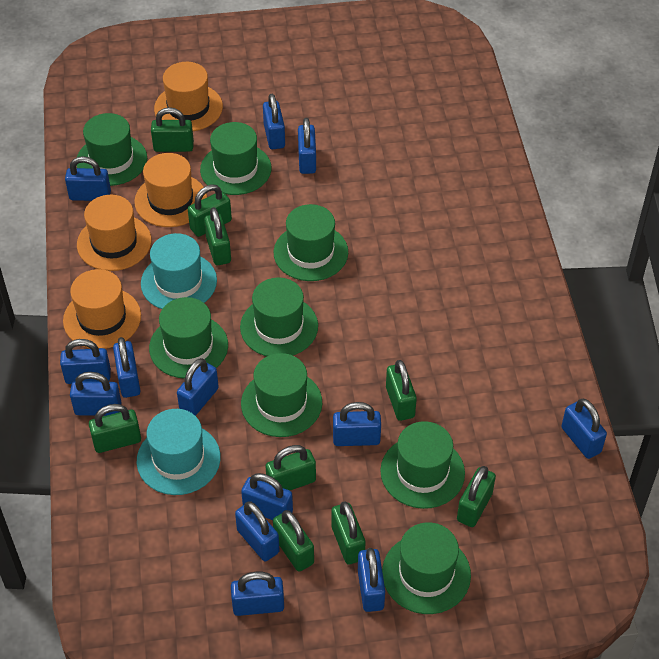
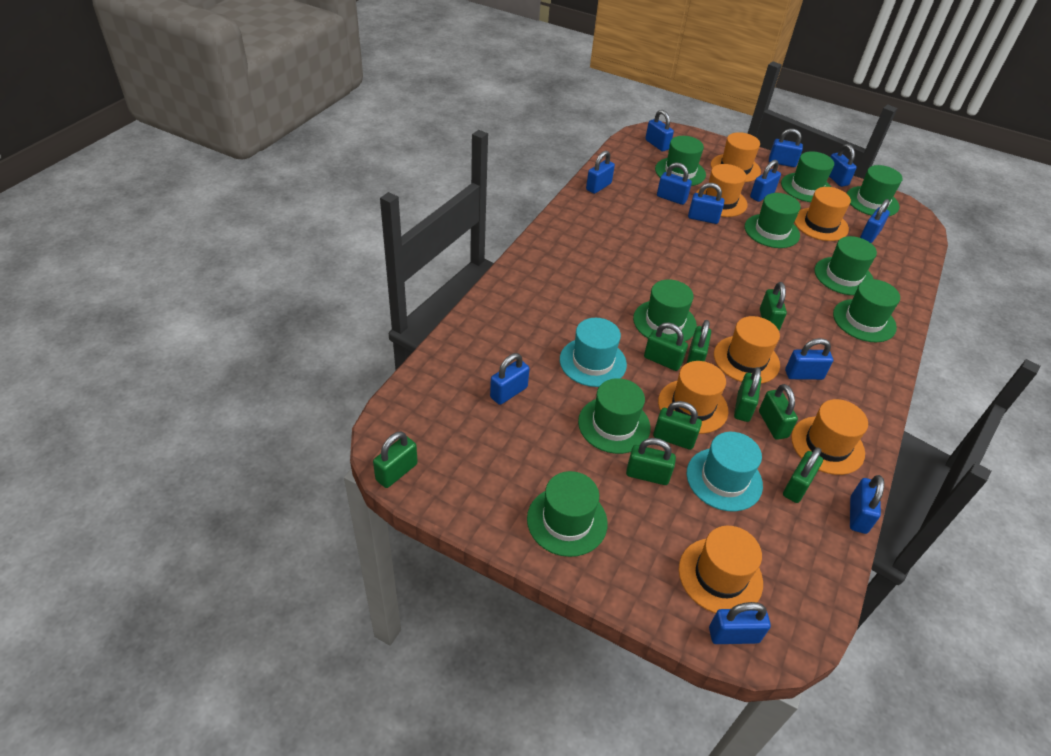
blue padlock: [60,339,111,384] [65,156,111,201] [70,372,122,416] [113,337,140,398] [177,358,219,416] [231,572,284,616] [235,501,279,561] [241,473,293,520] [263,94,285,149] [298,118,316,174] [333,402,381,446] [358,548,385,612] [561,399,607,459] = 13 -> [490,353,530,405] [586,151,615,194] [645,110,674,152] [657,162,692,205] [688,183,724,224] [709,602,771,644] [750,160,781,202] [769,129,803,167] [785,338,833,380] [829,144,857,187] [850,475,884,534] [860,199,890,243] = 12
green hat: [76,113,147,186] [149,297,228,379] [200,122,271,195] [240,277,318,356] [241,353,322,437] [274,204,348,281] [380,421,465,509] [382,522,471,614] = 8 -> [527,471,608,557] [578,378,651,454] [633,279,697,342] [655,136,706,186] [745,193,801,248] [781,151,834,202] [814,236,877,295] [833,279,900,342] [847,165,903,217] = 9
orange hat: [63,269,141,349] [77,195,151,271] [134,153,207,227] [154,62,223,131] = 4 -> [658,361,728,434] [679,526,763,613] [696,164,748,217] [711,132,761,182] [714,316,780,384] [791,399,868,475] [794,187,851,241] = 7

